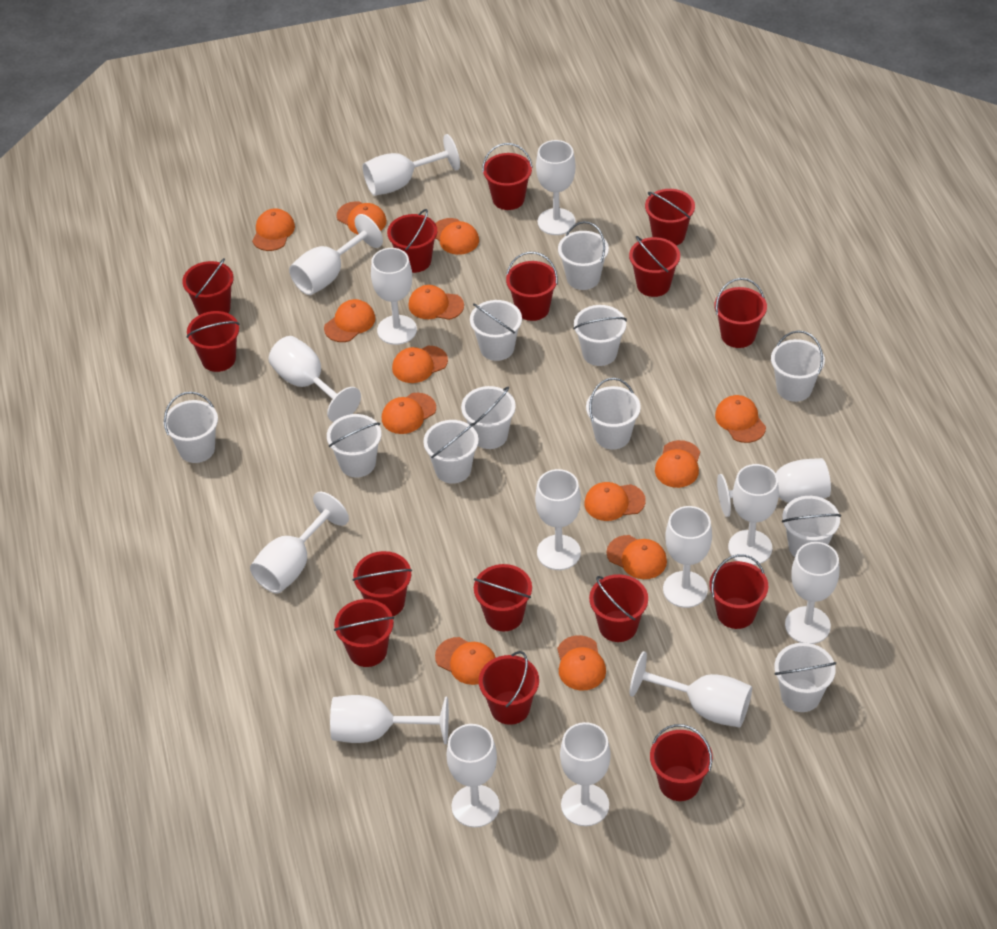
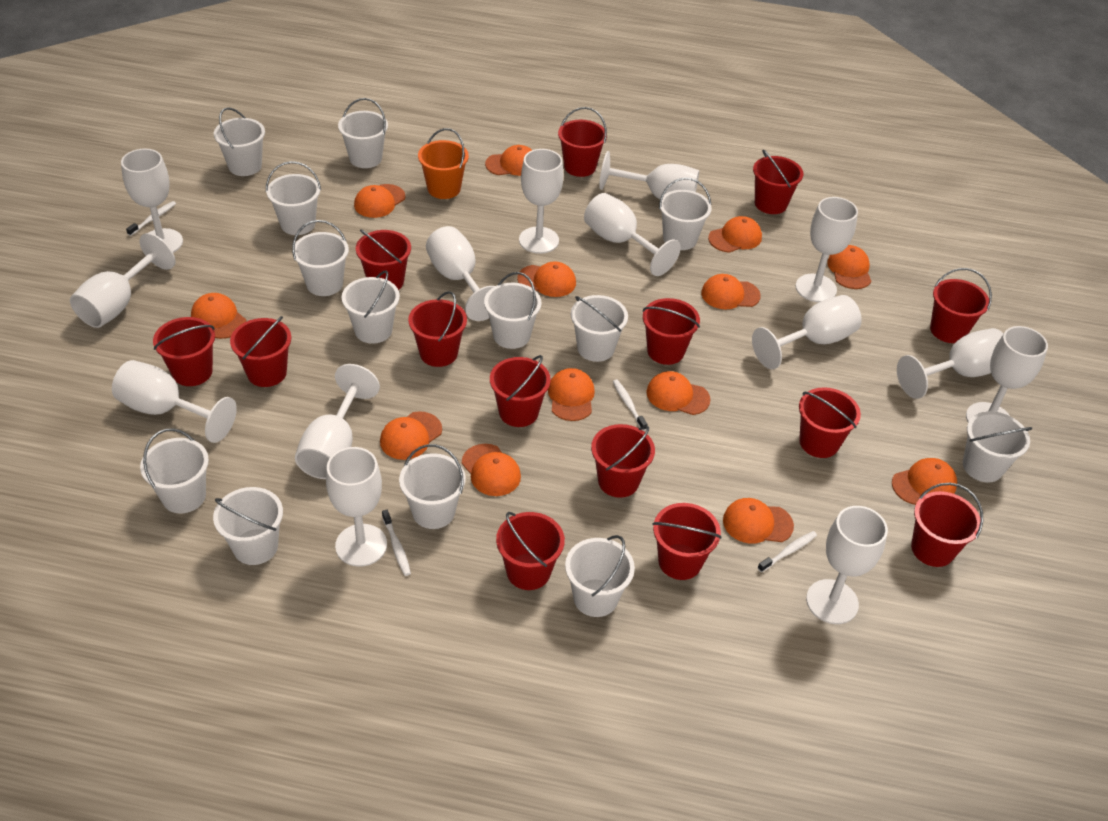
orange bucket: none = 0 -> [418,128,469,199] = 1
red bucket: [182,258,234,315] [187,311,240,372] [334,599,394,667] [353,551,412,616] [387,209,437,273] [474,564,532,631] [479,651,539,725] [482,143,533,210] [506,252,558,321] [589,574,648,642] [629,236,680,297] [645,189,695,246] [650,724,713,801] [709,554,768,629] [714,278,767,348] = 15 -> [153,317,215,386] [230,316,291,387] [356,229,411,290] [408,291,467,367] [490,355,551,427] [496,512,565,590] [558,107,607,177] [591,424,655,498] [643,298,700,365] [652,503,722,580] [753,150,803,214] [799,387,861,458] [911,483,983,567] [930,268,992,343] = 14
white bucket: [164,392,218,463] [327,414,381,478] [423,420,479,484] [461,386,516,449] [470,300,522,361] [558,221,609,290] [573,305,627,366] [586,378,641,450] [771,331,825,402] [774,643,836,712] [782,496,841,557] = 11 -> [140,428,209,514] [213,487,283,565] [214,107,265,176] [266,161,321,235] [292,220,349,296] [338,98,388,168] [342,270,400,344] [399,444,465,529] [484,272,541,349] [565,535,635,617] [571,295,628,362] [659,177,711,250] [963,411,1032,482] = 13
white goblet: [250,491,349,594] [269,336,361,422] [289,214,383,295] [330,695,449,744] [363,134,460,196] [371,248,417,345] [446,724,500,828] [535,469,581,570] [536,140,576,235] [560,722,611,826] [629,651,752,728] [663,506,712,608] [717,458,831,517] [728,464,779,565] [785,542,839,644] = 15 -> [70,233,175,328] [112,360,237,443] [121,149,183,253] [295,364,380,479] [326,447,387,567] [426,226,495,321] [519,149,563,254] [584,193,681,276] [599,151,699,199] [752,295,862,369] [795,197,858,302] [806,506,888,624] [897,328,1004,399] [966,326,1048,422] = 14
white toothbrush: none = 0 -> [126,201,176,236] [382,510,411,576] [613,380,648,431] [758,531,817,572] = 4

